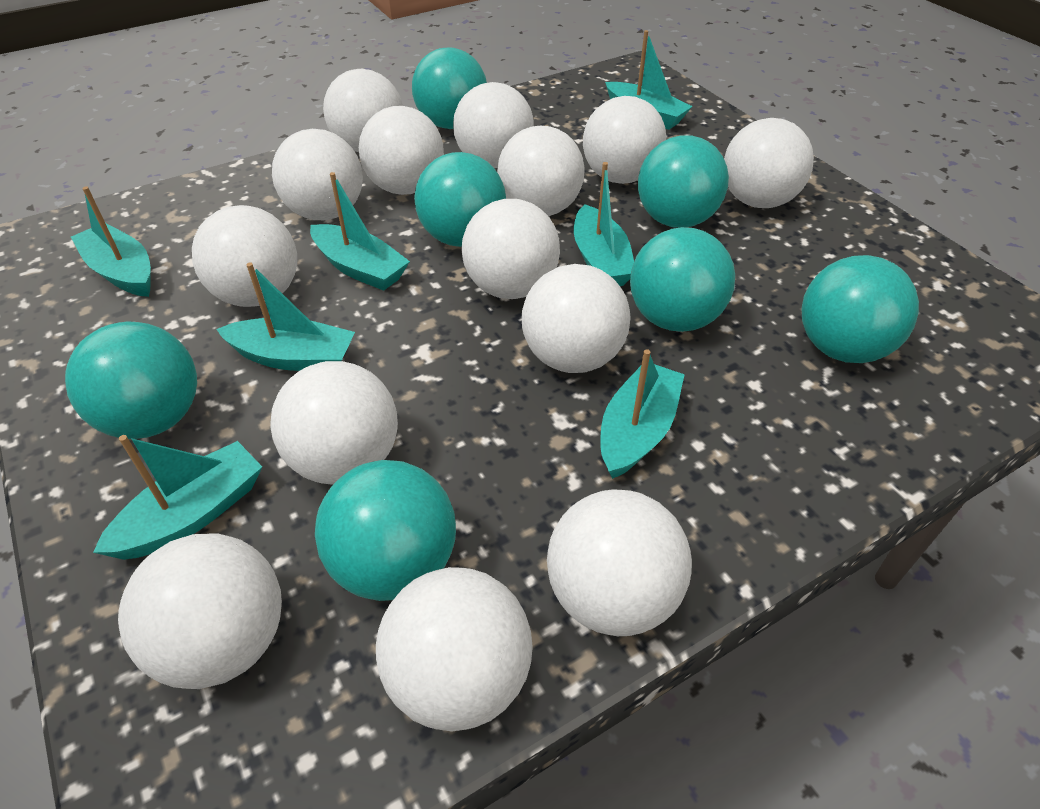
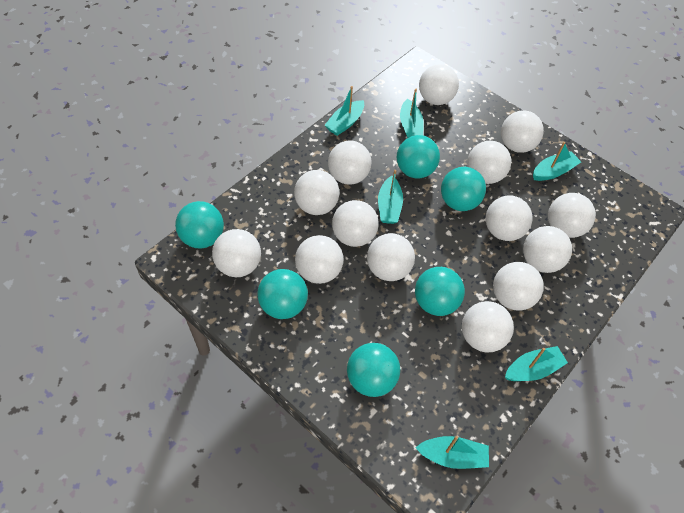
turquoise ball: [65,321,197,439] [315,460,456,601] [412,47,487,129] [414,152,506,247] [630,227,735,332] [638,135,729,228] [802,255,919,363] = 7 -> [175,201,224,249] [257,269,308,319] [347,343,400,397] [397,135,440,178] [415,267,465,316] [441,167,486,211] = 6
turquoise boat: [71,186,151,297] [93,435,262,560] [216,262,355,371] [310,172,410,291] [574,162,634,286] [600,349,685,479] [605,30,693,130] = 7 -> [324,86,364,136] [378,170,403,224] [400,89,424,138] [416,436,489,469] [505,346,568,381] [533,142,581,181] = 6

